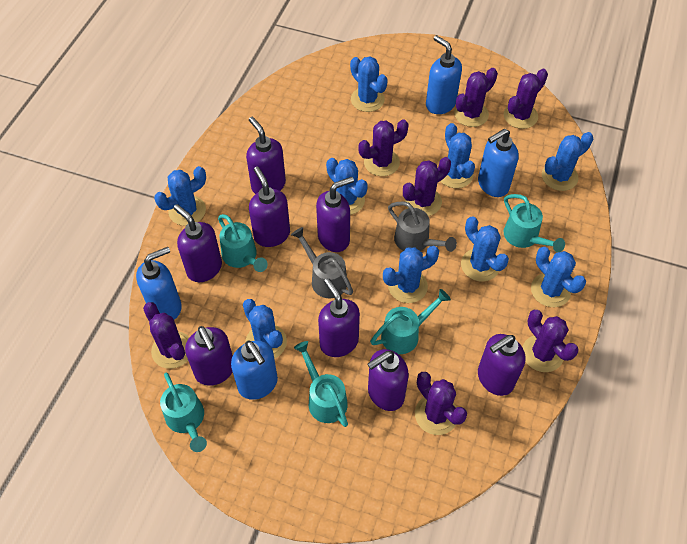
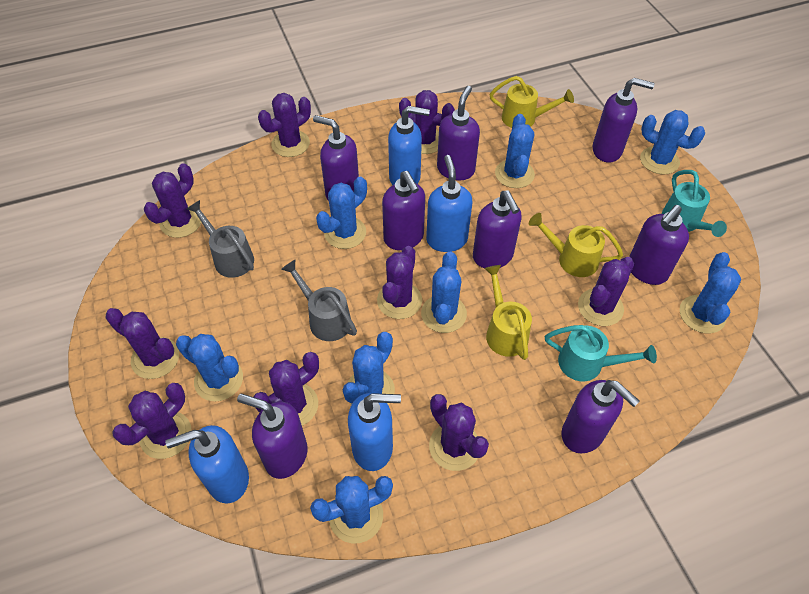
blue cactus: [154,166,206,226] [243,299,287,359] [326,158,368,215] [350,56,388,112] [383,246,439,303] [441,123,475,188] [461,216,509,281] [531,247,586,307] [542,132,593,191] = 9 -> [176,334,243,402] [310,476,393,543] [316,177,367,249] [343,332,395,405] [421,251,467,333] [495,114,535,188] [640,110,705,174] [680,252,741,334] = 8
purple cactus: [143,302,189,369] [358,119,409,176] [403,157,451,216] [415,372,467,435] [454,68,498,127] [504,69,548,129] [522,310,579,372] = 7 -> [105,308,179,379] [112,383,192,459] [144,163,201,238] [253,352,319,426] [258,93,311,157] [377,246,422,319] [399,90,455,154] [429,394,489,471] [578,257,634,326] = 9
turquoise watering can: [160,373,207,452] [218,214,268,272] [294,341,348,427] [370,289,451,354] [504,194,565,252] = 5 -> [545,325,657,381] [662,170,727,237] = 2
yellow watering can: none = 0 -> [484,265,532,360] [490,76,574,128] [529,213,623,277] = 3

